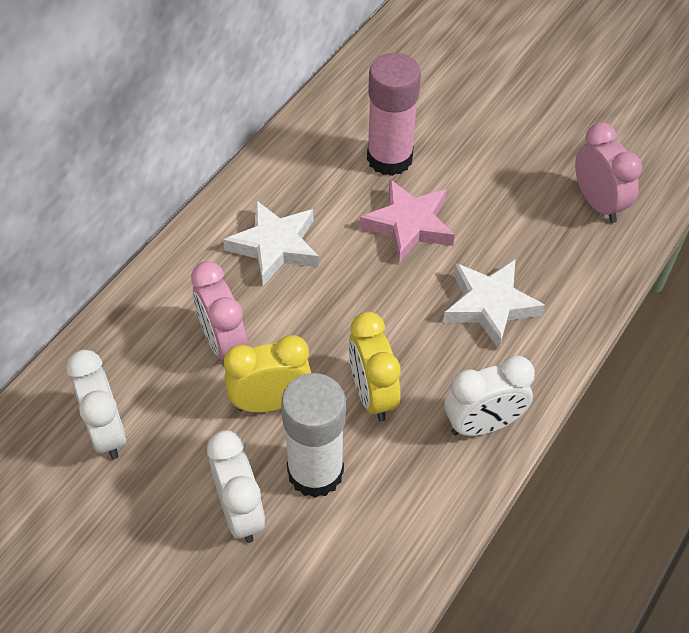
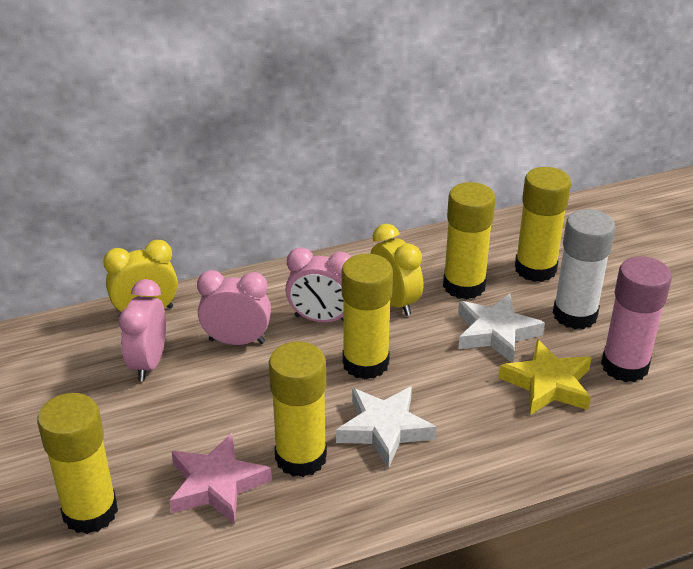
pink clock: [191,261,248,360] [575,122,642,223] = 2 -> [119,279,166,381] [197,270,271,345] [286,247,351,322] = 3
white clock: [66,350,126,459] [207,430,265,543] [444,356,535,436] = 3 -> none = 0
yellow glue stick: none = 0 -> [37,393,118,534] [269,341,327,477] [341,253,393,380] [443,182,496,300] [515,167,571,282] = 5
yellow star: none = 0 -> [499,339,591,415] = 1

